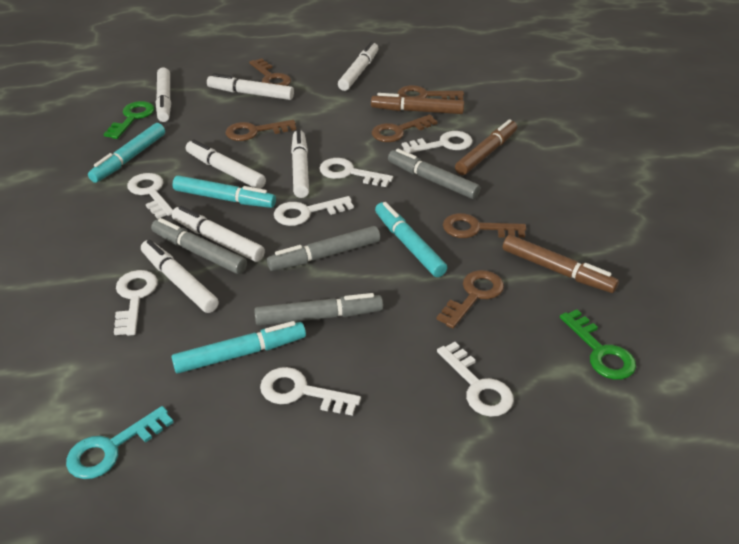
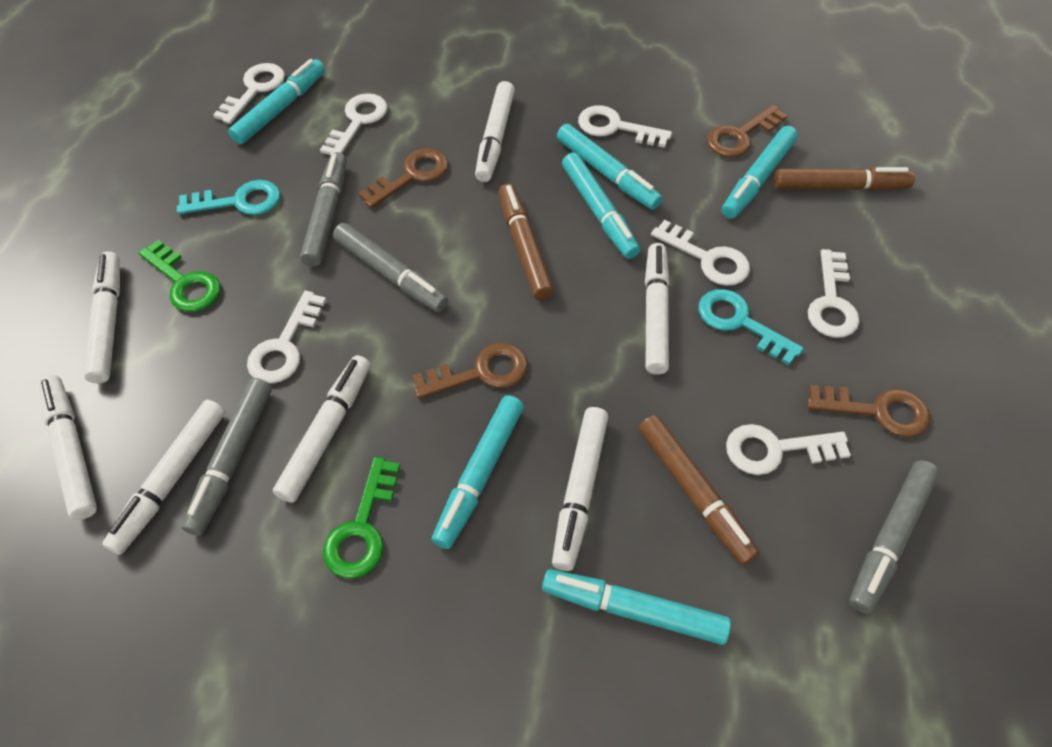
brown key: [226,120,296,141] [249,58,291,86] [372,115,438,142] [397,85,464,100] [436,270,504,329] [443,213,526,238] = 6 -> [358,148,449,208] [413,343,528,399] [707,105,788,157] [807,385,930,437] = 4
turquoise key: [66,406,174,479] = 1 -> [177,180,280,215] [699,289,804,365] = 2
turquoise marker: [88,123,165,183] [172,176,276,208] [172,321,306,374] [375,202,447,277] = 4 -> [228,59,325,144] [432,395,524,549] [542,569,731,645] [557,124,662,210] [562,153,640,259] [722,126,798,219] = 6

